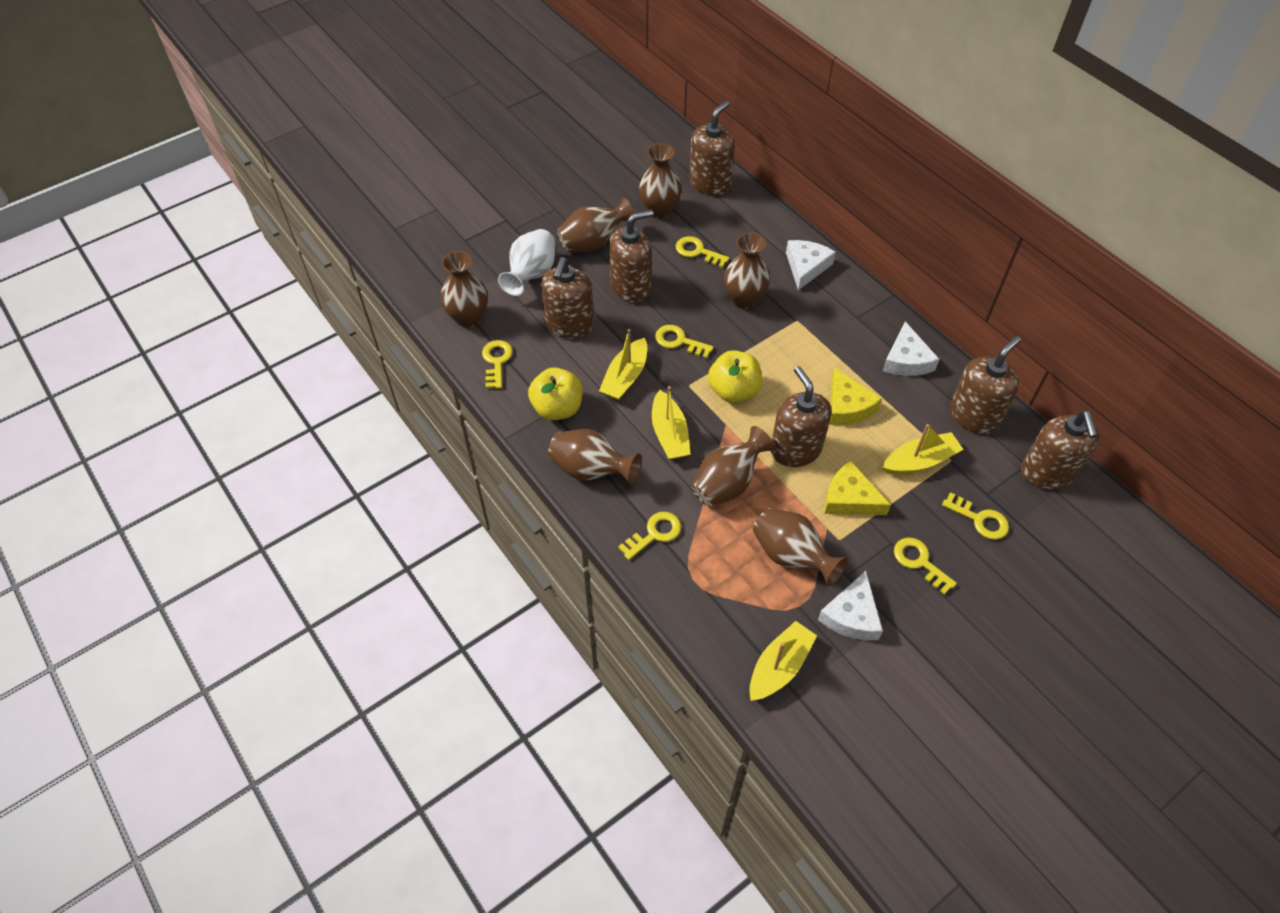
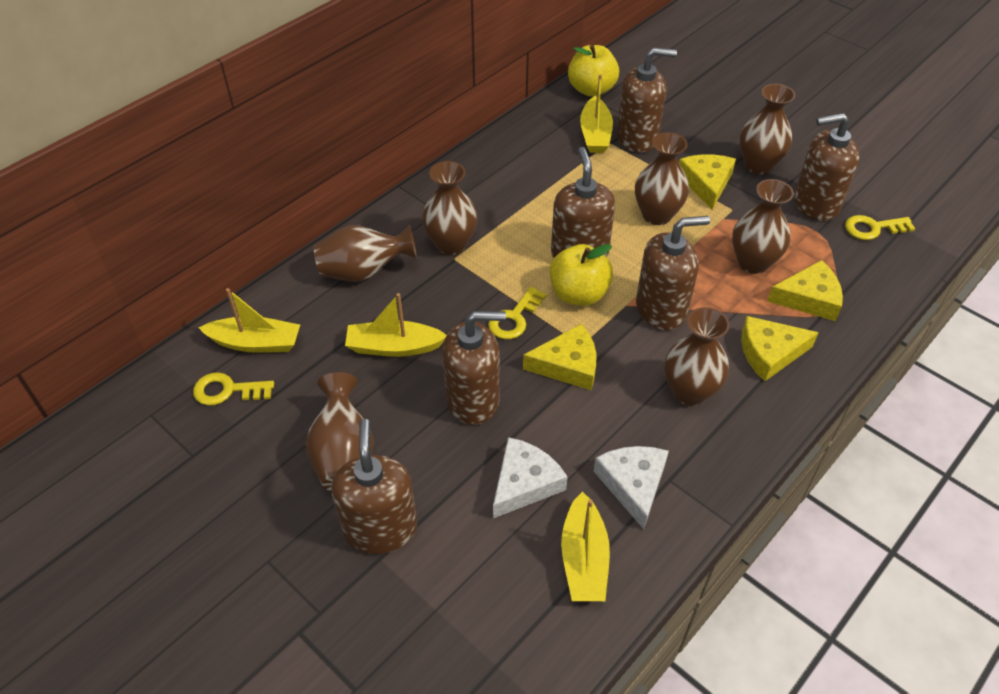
white cheese: [786,240,836,290] [818,571,883,640] [883,321,939,376] = 3 -> [493,437,568,518] [594,446,669,529] = 2
white vase: [498,229,556,296] = 1 -> none = 0
yellow cheese: [825,461,891,515] [829,367,882,425] = 2 -> [523,324,596,390] [679,154,736,210] [741,316,819,381] [767,260,843,321] = 4
yellow key: [482,340,513,389] [618,512,681,560] [655,325,714,359] [676,236,729,268] [894,538,957,594] [942,492,1009,540] = 6 -> [193,372,274,406] [488,287,546,339] [845,215,915,240] = 3

